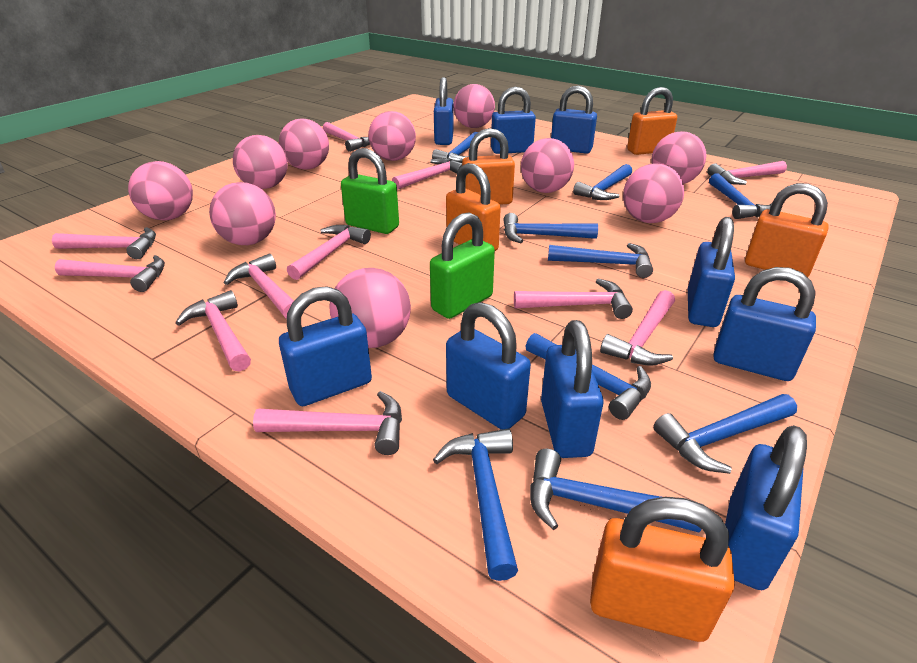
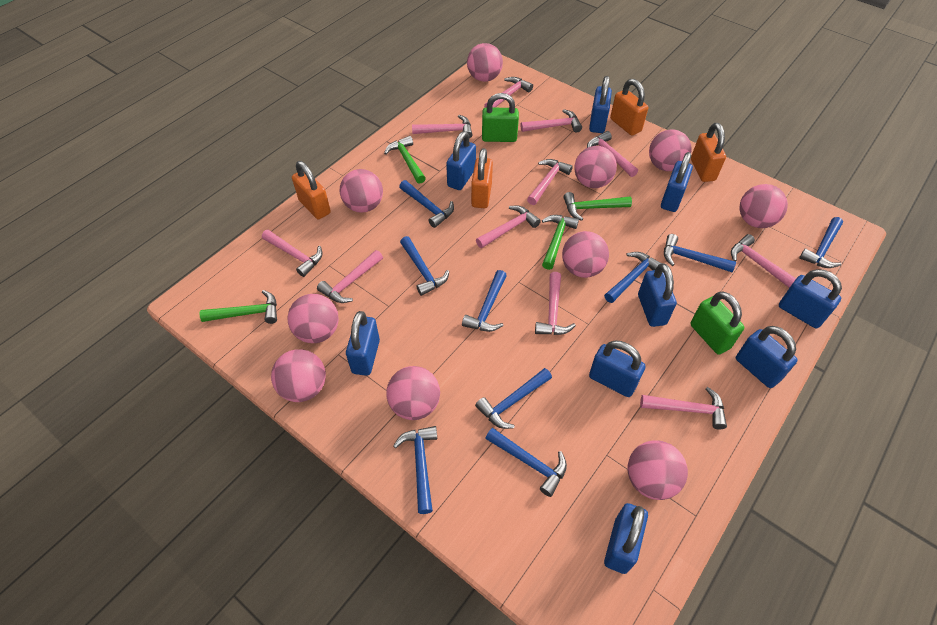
green hammer: none = 0 -> [199,290,277,324] [384,136,426,184] [542,215,579,270] [563,192,632,221] = 4
orange padlock: [446,163,501,251] [462,128,515,205] [590,497,735,642] [627,87,677,155] [745,183,829,277] = 5 -> [292,161,331,219] [471,148,493,208] [610,79,648,136] [691,123,726,182] = 4

